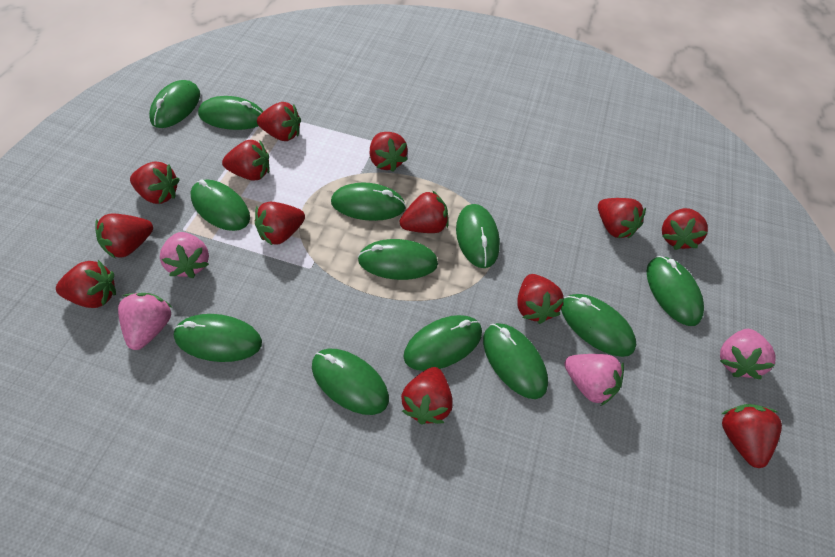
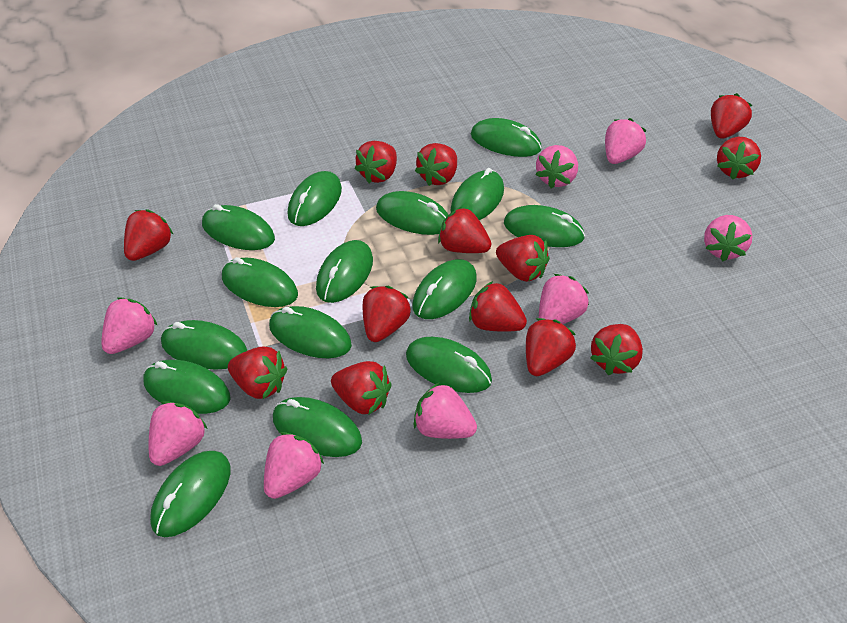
green mouse: [149,80,200,128] [174,314,262,362] [191,179,250,231] [198,96,263,130] [312,348,389,415] [331,183,406,221] [358,239,438,280] [403,315,482,371] [456,204,500,268] [483,323,548,399] [561,294,636,357] [646,256,704,326] = 12 -> [143,360,231,414] [150,451,230,537] [161,320,247,370] [202,204,275,250] [222,257,298,307] [269,306,352,358] [273,397,362,457] [287,171,342,226] [316,240,373,303] [376,191,449,235] [406,337,492,393] [412,259,477,319] [450,168,504,220] [471,118,542,157] [504,205,585,247] = 15
pink strawberry: [118,293,173,350] [160,232,209,278] [564,354,624,406] [720,329,776,379] = 4 -> [101,298,158,354] [149,401,207,466] [264,432,324,499] [413,382,477,439] [536,145,578,188] [539,274,589,324] [605,118,646,164] [704,215,752,261] = 8

